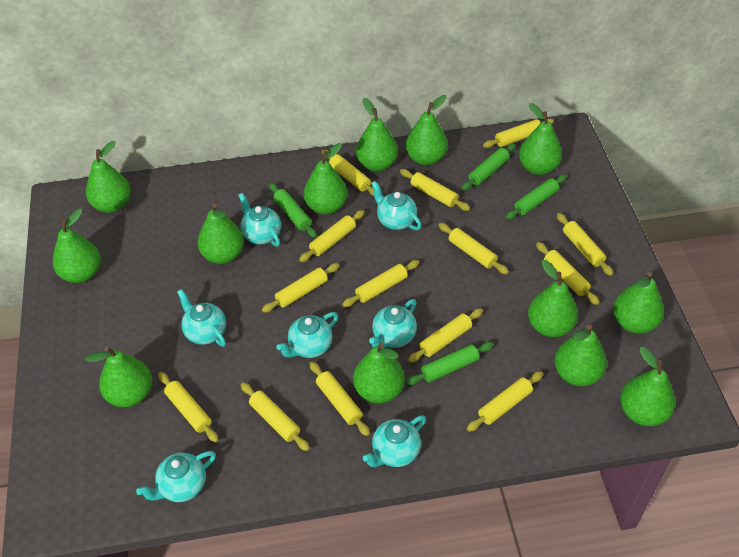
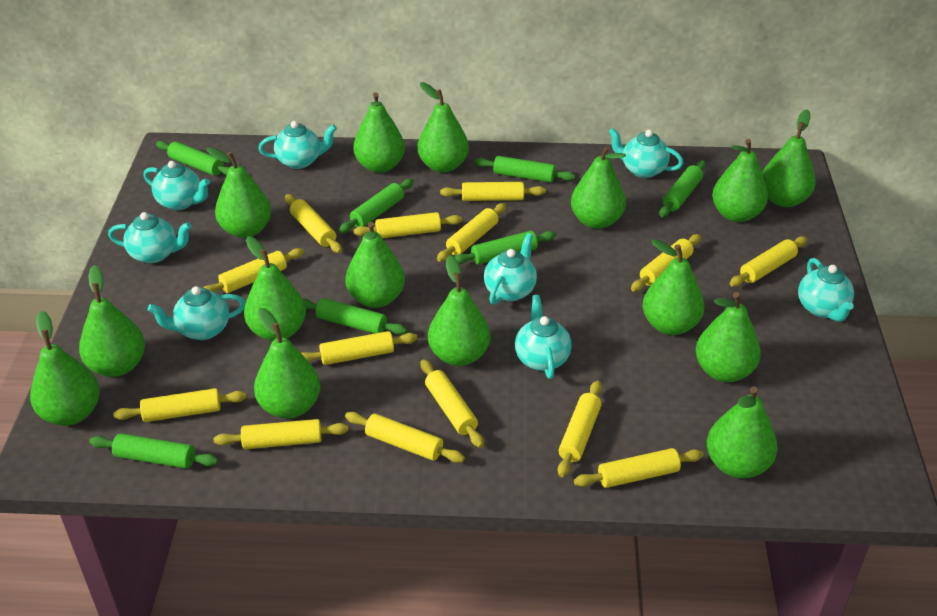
green pear: [53,209,101,283] [86,141,131,213] [86,346,152,407] [198,203,244,264] [304,143,347,215] [353,342,405,403] [356,98,398,171] [406,95,448,165] [519,103,562,175] [528,260,578,337] [554,325,607,386] [613,272,664,334] [620,347,675,426] = 13 -> [30,311,100,426] [79,265,145,377] [207,147,271,238] [244,236,306,341] [254,308,320,419] [345,222,405,308] [353,92,405,173] [417,82,469,173] [428,255,490,366] [571,145,626,229] [643,239,704,335] [696,292,761,382] [707,386,777,478] [712,139,768,222] [762,110,816,207] = 15
green rolling pin: [269,183,317,238] [406,342,494,385] [462,143,516,191] [506,175,567,220] = 4 -> [89,433,218,469] [156,141,230,176] [303,298,407,335] [339,179,414,233] [455,231,556,265] [474,156,575,183] [659,160,706,217] = 7
turquoise teapot: [136,451,216,502] [177,289,226,347] [238,193,281,247] [276,312,338,358] [363,415,426,467] [369,299,417,348] [371,181,421,230] = 7 -> [108,212,192,264] [143,161,210,210] [148,286,246,340] [258,121,337,169] [484,233,537,305] [515,295,572,379] [608,128,683,178] [798,258,854,322] = 8

